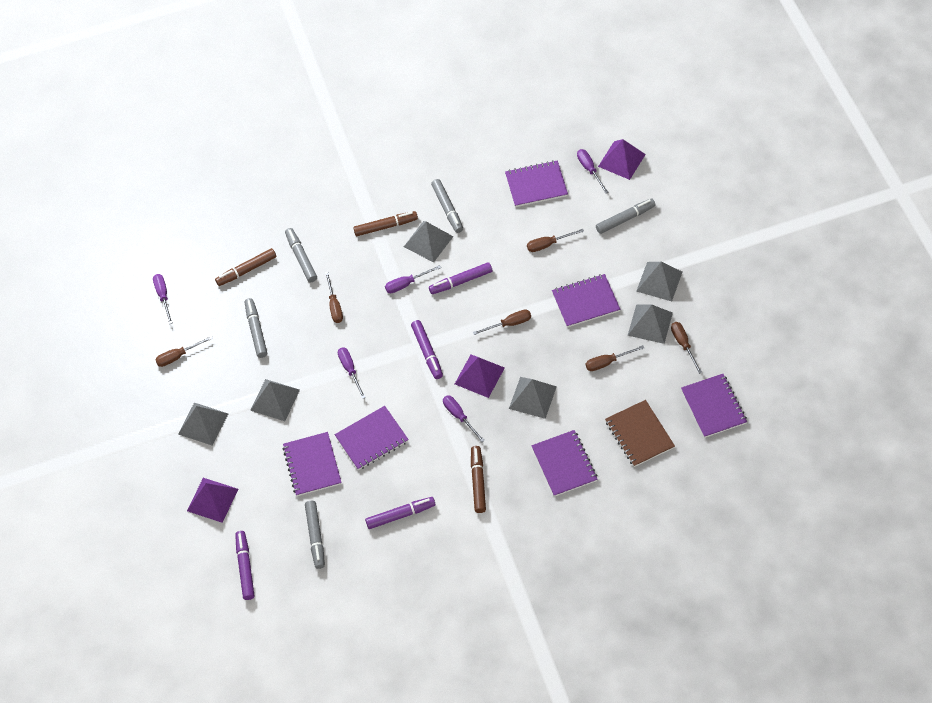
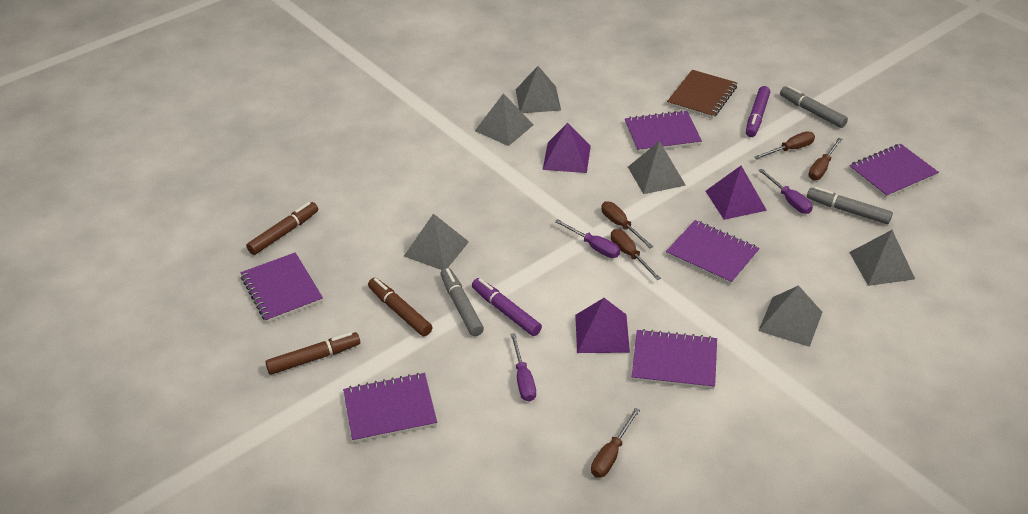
brown screwdriver: [155,336,213,367] [325,272,343,323] [473,309,531,335] [527,229,584,252] [586,345,644,371] [671,322,702,374] = 6 -> [591,408,640,478] [602,201,654,248] [611,229,661,280] [754,131,815,159] [808,138,842,180] = 5
grey marker: [245,298,267,358] [285,228,317,282] [305,501,325,569] [431,179,463,233] [596,199,655,234] = 5 -> [440,268,484,336] [780,86,848,128] [807,187,893,224] = 3
purple marker: [235,531,255,600] [365,497,435,529] [411,320,443,379] [429,262,492,294] = 4 -> [472,278,542,336] [746,86,770,137] = 2
purple screwdriver: [153,274,173,324] [338,347,366,399] [385,265,441,293] [443,395,485,442] [577,149,609,194] = 5 -> [510,333,536,402] [555,219,620,258] [758,169,813,214] = 3

